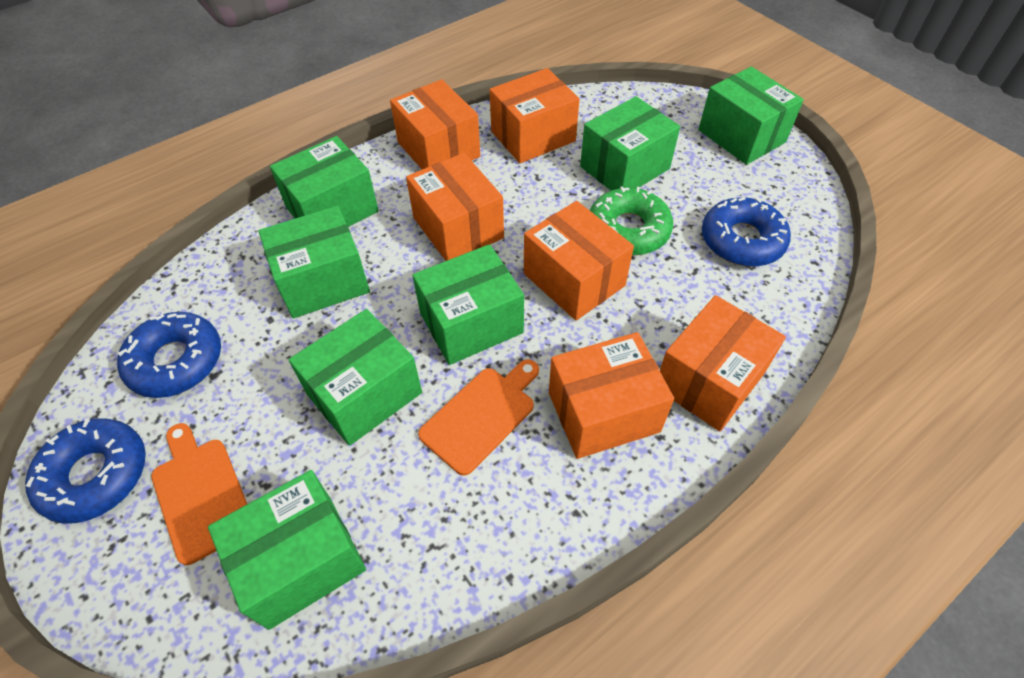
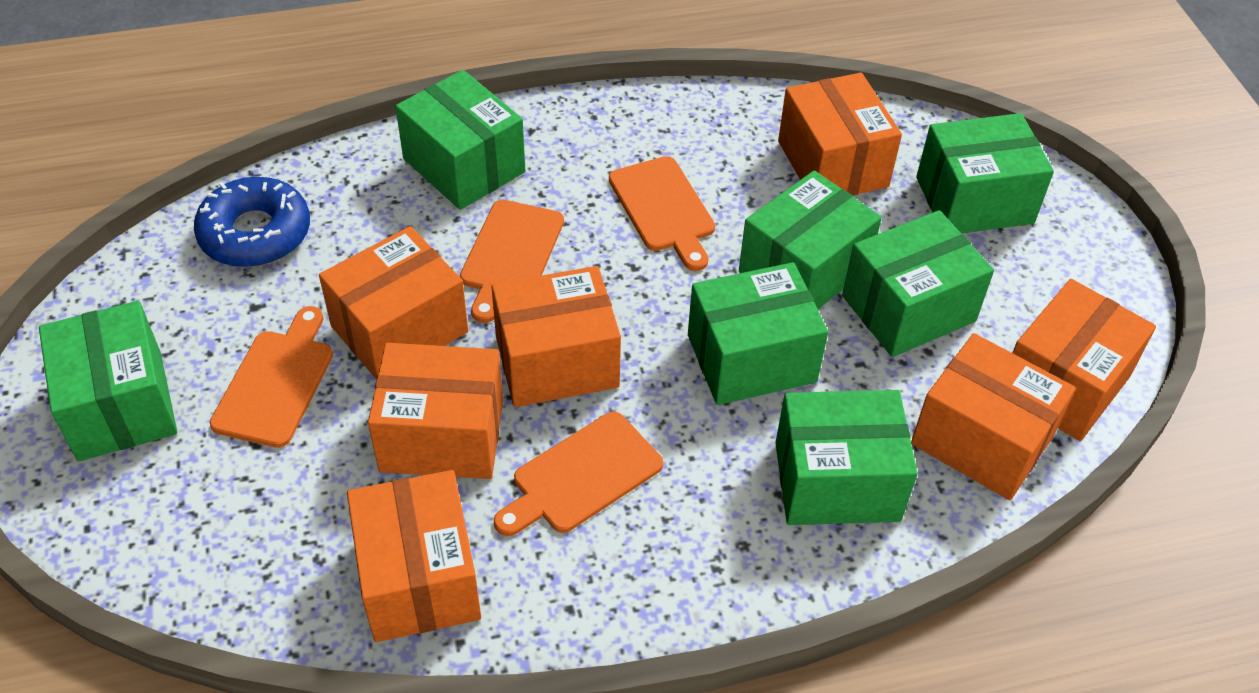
blue donut: [25,418,146,523] [117,312,221,398] [702,197,791,267] = 3 -> [194,177,310,267] = 1
green donut: [590,186,673,256] = 1 -> none = 0
orange box: [390,79,480,169] [406,153,504,261] [490,68,580,163] [524,201,634,320] [549,332,674,459] [660,295,786,431] = 6 -> [319,226,468,379] [347,470,481,642] [368,343,503,479] [492,266,621,407] [778,72,902,196] [911,333,1076,500] [1012,279,1156,441] = 7
orange cutting board: [151,423,247,565] [418,359,539,476] = 2 -> [210,306,333,448] [460,200,564,323] [494,412,663,536] [609,156,715,271] = 4

